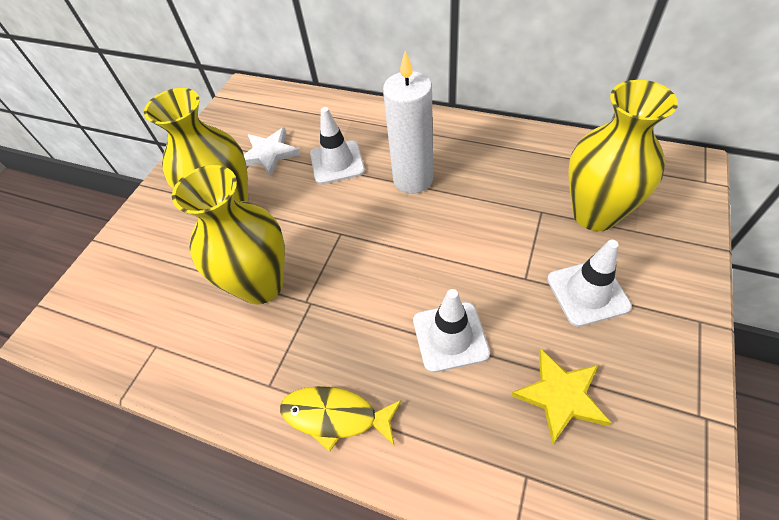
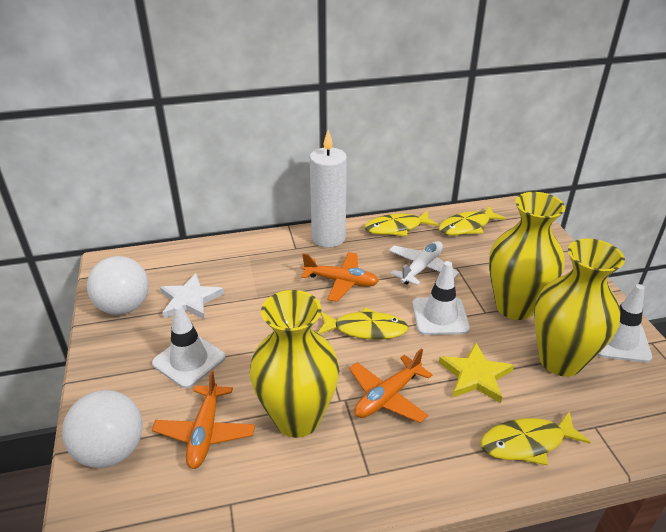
orange plane: none = 0 -> [152,370,255,469] [301,252,379,302] [349,348,433,423] = 3
white ball: none = 0 -> [62,390,143,468] [87,256,149,315] = 2
white plane: none = 0 -> [389,241,459,286] = 1
yellow fish: [280,386,402,451] = 1 -> [318,307,408,340] [364,211,438,236] [438,206,506,235] [480,412,591,465] = 4

